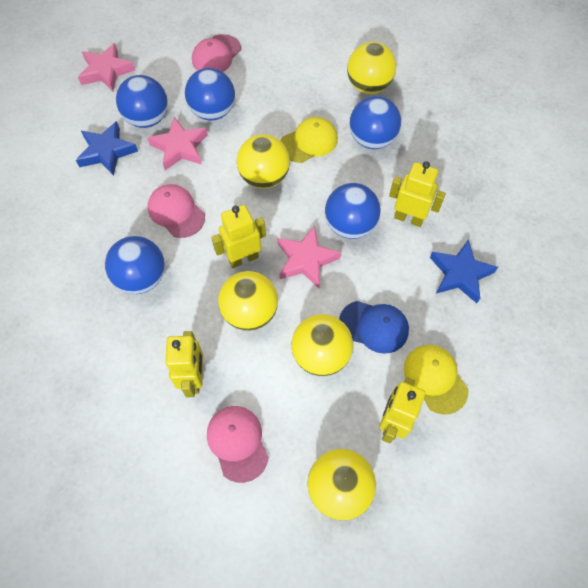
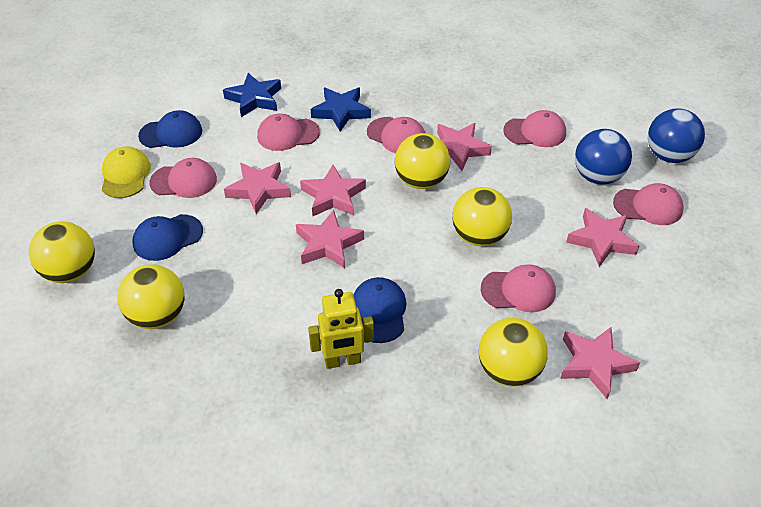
blue ball: [105,236,165,294] [116,75,168,128] [185,68,235,120] [325,183,381,239] [350,96,401,149] = 5 -> [575,129,632,184] [648,108,705,163] = 2
blue cap: [339,301,409,354] = 1 -> [132,214,203,261] [138,110,202,148] [353,277,406,343] = 3
pink cap: [148,184,205,238] [192,34,241,72] [207,406,269,483] = 3 -> [149,158,217,198] [257,114,320,151] [367,117,426,153] [481,264,556,312] [504,110,566,147] [613,183,683,225] = 6
pink star: [78,43,135,91] [147,117,208,170] [278,226,341,288] = 3 -> [224,162,291,214] [296,210,364,268] [300,165,366,216] [437,123,492,171] [560,327,640,399] [566,208,639,267] = 6
yellow cap: [281,117,338,163] [404,345,468,415] = 2 -> [102,146,151,198] = 1
yellow robot: [165,331,203,397] [211,205,266,268] [379,377,425,443] [389,161,446,227] = 4 -> [308,289,374,369] = 1

